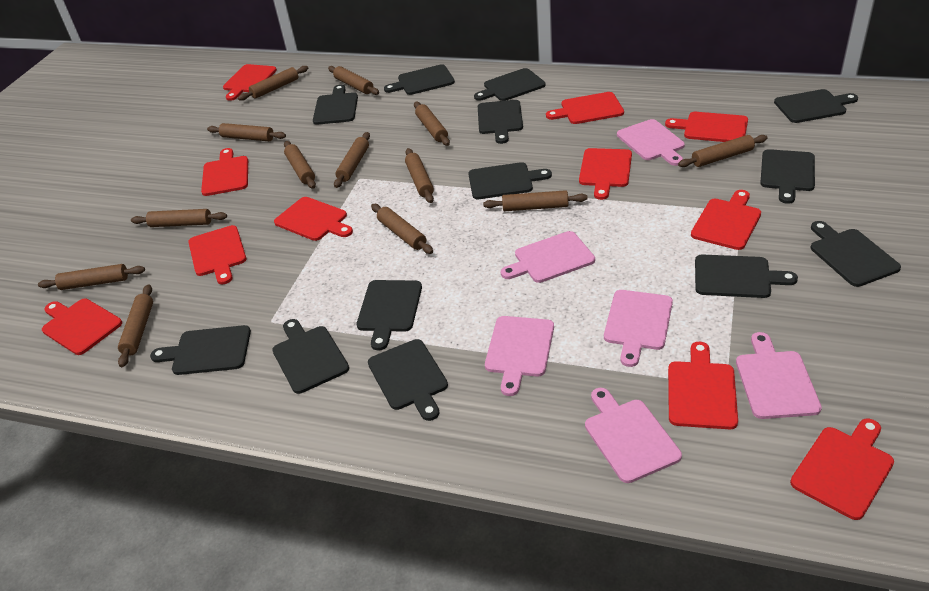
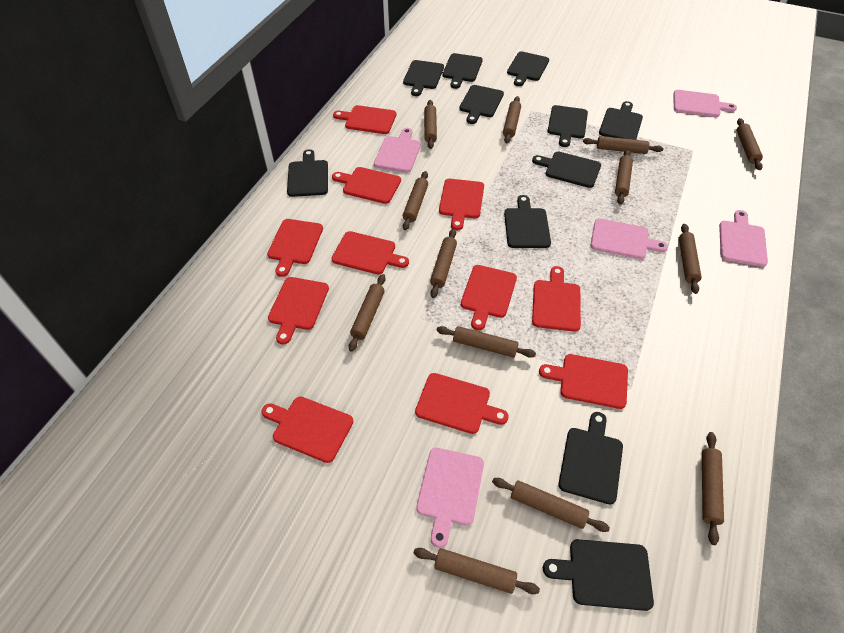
black cutting board: [150,325,251,375] [272,319,349,394] [313,85,358,125] [357,280,422,351] [368,339,448,421] [384,64,455,95] [468,162,552,199] [474,68,546,101] [478,100,523,144] [695,254,798,298] [760,149,815,204] [774,89,858,123] [811,221,901,287] = 13 -> [287,149,328,197] [403,60,444,96] [442,53,483,89] [459,85,504,124] [504,195,551,248] [507,51,549,86] [532,152,601,188] [543,539,654,611] [548,105,588,147] [559,412,623,505] [599,101,643,140] = 11
pink cutting board: [485,316,554,396] [501,231,595,283] [585,388,682,483] [604,290,673,367] [617,119,685,166] [736,332,822,419] = 6 -> [374,128,421,173] [416,448,484,548] [590,218,668,259] [673,90,737,117] [719,210,768,267] = 5

